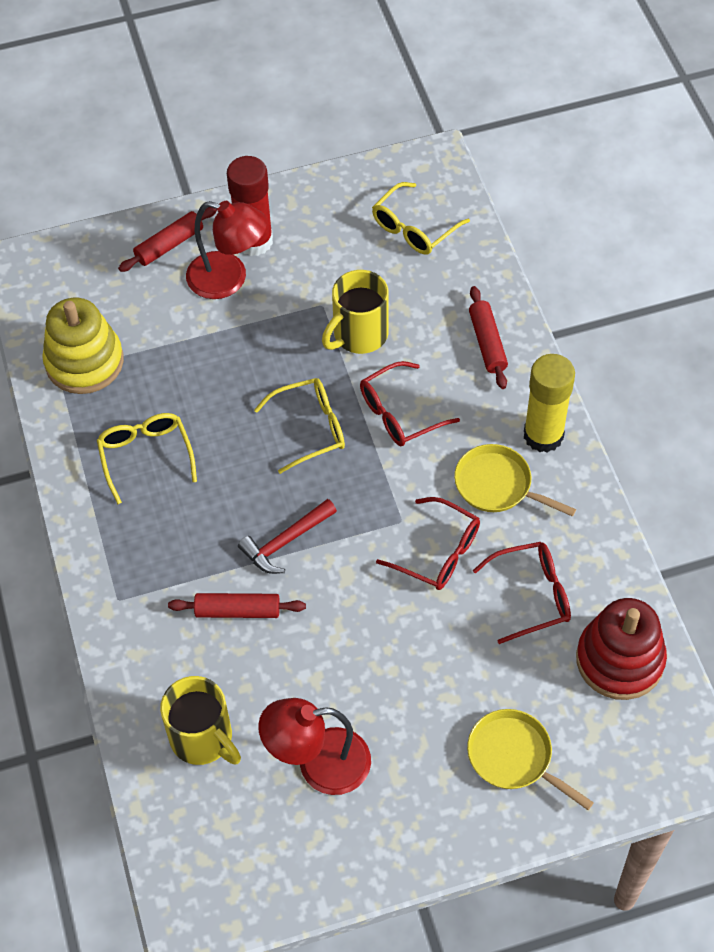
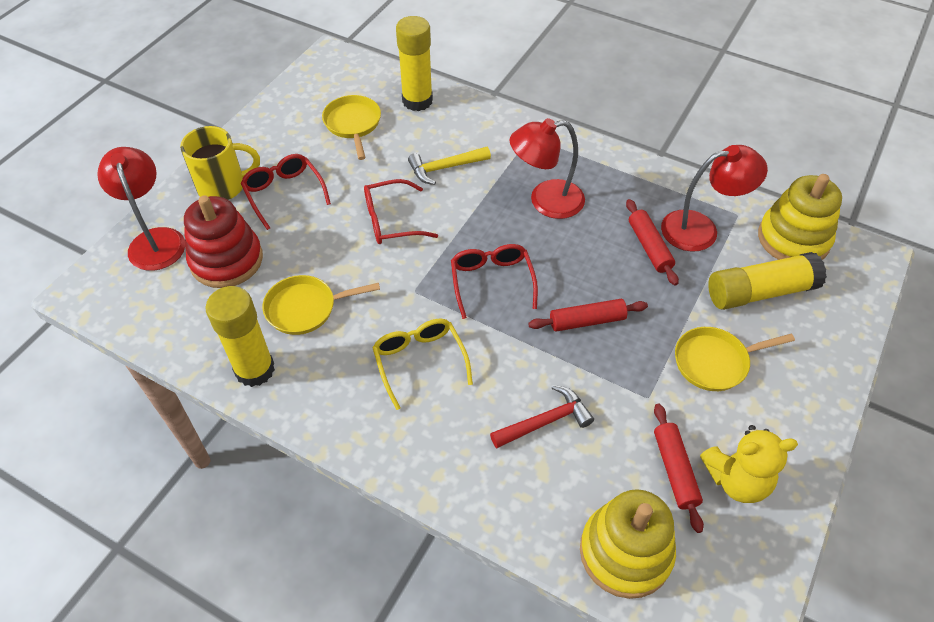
red glue stick: [227,156,273,256] = 1 -> none = 0
red lamp: [186,201,268,299] [258,698,371,795] = 2 -> [97,147,185,271] [510,118,585,219] [661,145,768,252] = 3
yellow glasses: [97,413,197,504] [254,378,345,474] [372,182,470,254] = 3 -> [372,319,473,410] = 1
yellow glue stick: [524,354,575,453] = 1 -> [205,286,275,387] [396,16,433,111] [708,252,827,310] = 3
yellow hammer: none = 0 -> [408,147,491,185] = 1
yellow mug: [160,676,241,765] [322,270,389,354] = 2 -> [180,126,260,200] = 1
yellow pan: [454,444,576,517] [467,709,594,810] = 2 -> [263,275,380,335] [322,95,381,160] [675,327,795,391] = 3
yellow stacking toy: [42,298,124,394] = 1 -> [580,489,676,599] [758,174,842,260] = 2
yellow teddy bear: none = 0 -> [700,425,798,503] = 1

